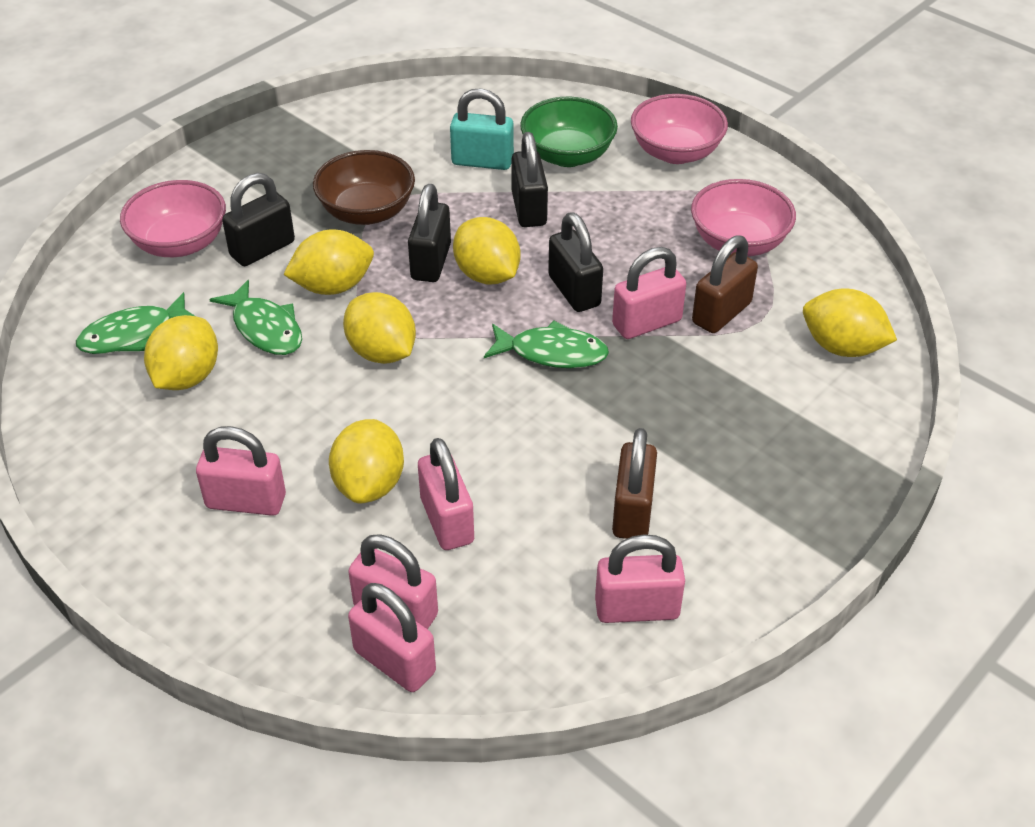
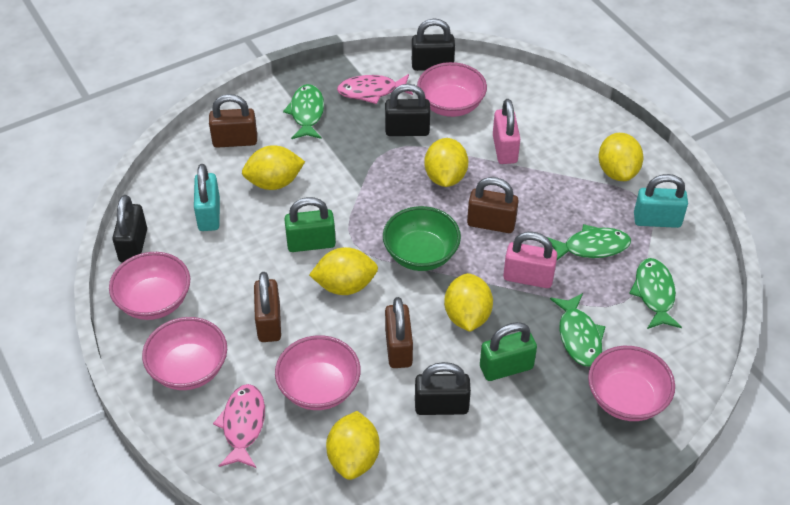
brown bowl: [313,150,415,225] = 1 -> none = 0
brown padlock: [612,428,657,539] [692,235,758,333] = 2 -> [209,94,257,148] [254,272,281,342] [385,297,413,368] [467,177,519,233] = 4
green fish: [76,292,195,354] [209,280,302,355] [484,321,609,368] = 3 -> [283,84,324,139] [547,224,631,260] [550,293,606,367] [629,258,682,329] = 4
green padlock: none = 0 -> [284,197,336,252] [480,322,537,381] = 2
pink bowl: [120,180,226,257] [631,94,728,164] [691,179,796,256] = 3 -> [109,252,190,320] [142,317,227,390] [275,335,361,410] [417,62,487,117] [588,346,675,421] = 5
pink fish: none = 0 -> [213,384,265,468] [337,74,413,104] = 2
pink padlock: [196,426,286,516] [348,534,438,629] [348,583,436,692] [418,438,474,550] [595,534,685,623] [612,247,686,339] = 6 -> [493,99,520,164] [503,232,557,288] = 2
turquoise padlock: [450,88,514,170] = 1 -> [194,164,220,231] [634,174,688,228] = 2

